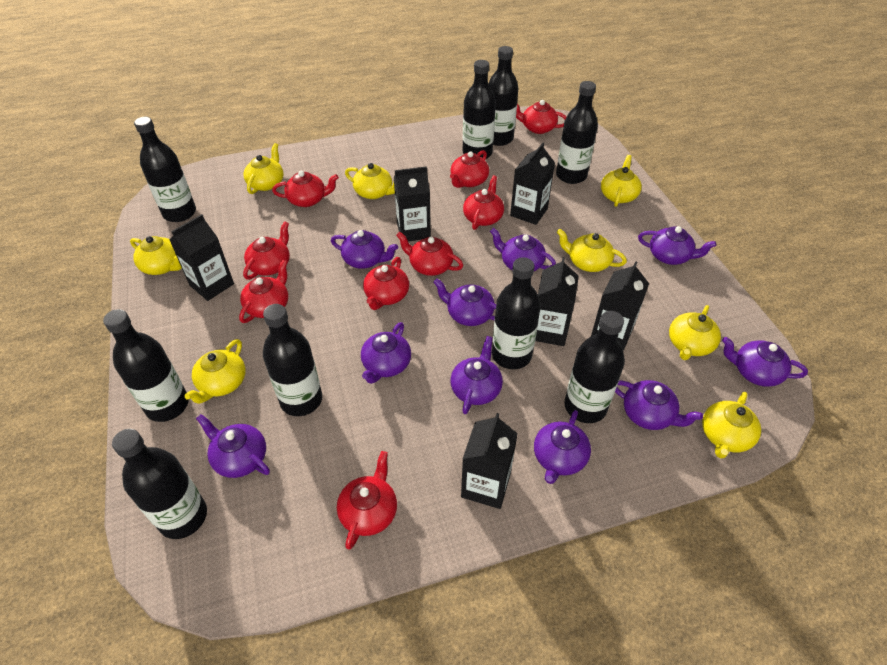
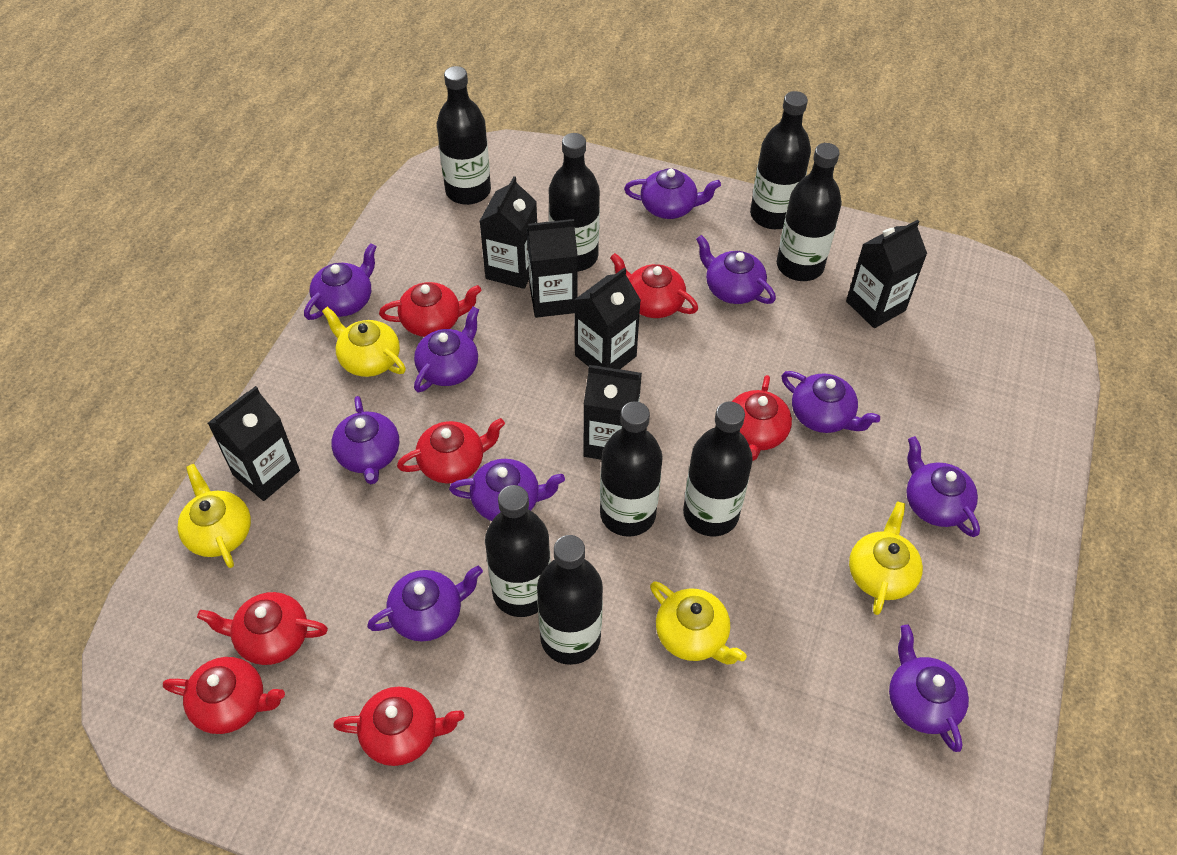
black bottle: [103,309,189,422] [112,429,207,539] [134,117,196,222] [263,304,322,416] [463,60,496,159] [488,46,518,146] [492,257,541,369] [556,81,598,184] [564,311,625,423] = 9 -> [437,66,491,205] [485,485,551,617] [537,535,603,665] [549,133,600,272] [600,402,663,537] [683,402,753,536] [750,91,811,229] [777,143,842,281] = 8
red teapot: [239,260,288,323] [243,221,290,280] [272,171,339,207] [337,451,397,550] [363,257,409,310] [396,232,463,276] [450,150,489,188] [463,175,504,230] [516,100,566,134] = 9 -> [163,657,285,734] [197,592,328,665] [333,686,464,766] [379,282,482,337] [397,418,505,483] [610,253,698,318] [732,375,792,461] = 7
yellow teapot: [130,236,182,275] [185,339,245,404] [243,143,284,194] [345,163,395,199] [557,229,627,272] [601,155,642,207] [669,305,721,360] [702,392,761,458] = 8 -> [178,464,251,568] [322,307,406,377] [650,581,747,665] [849,501,923,615] = 4

